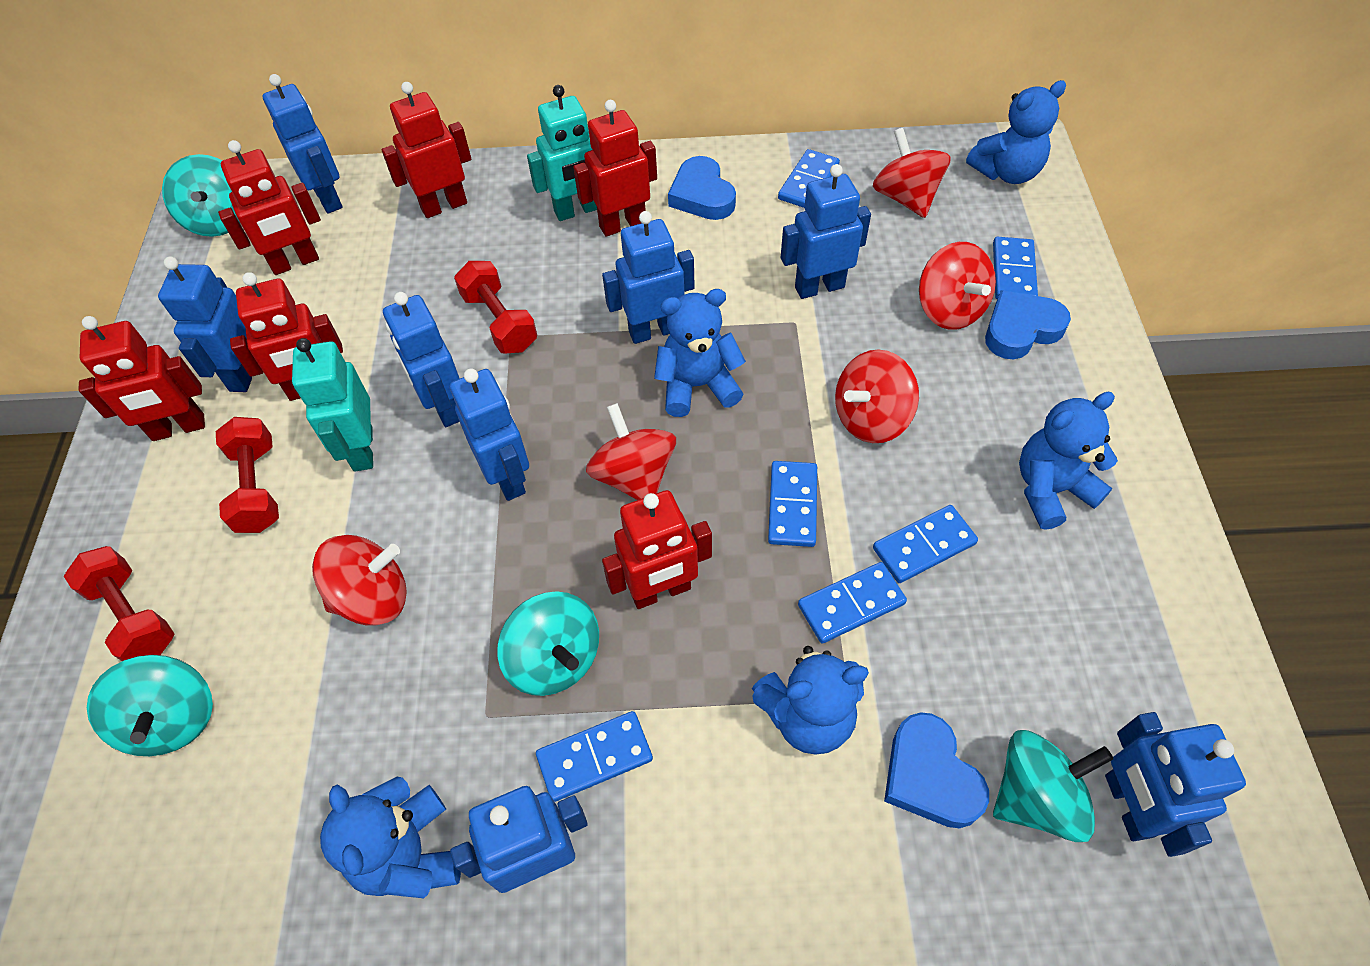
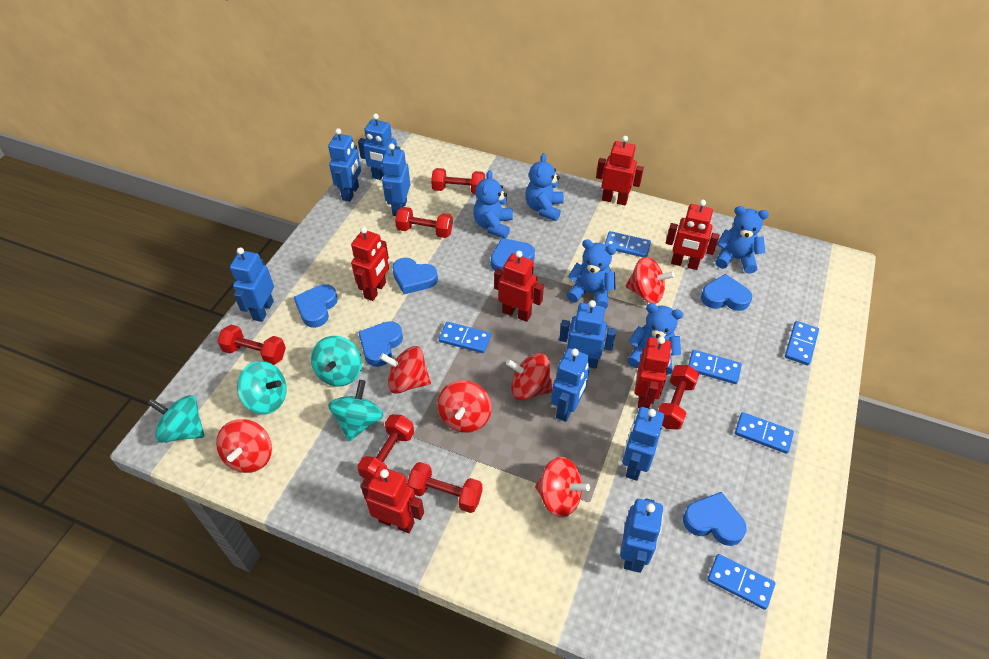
blue heart: [668,156,736,220] [884,712,989,828] [985,290,1071,359] = 3 -> [294,284,338,328] [358,321,403,367] [392,258,438,294] [491,238,535,271] [683,492,747,546] [701,274,752,311] = 6
red dumbbell: [64,546,175,661] [216,417,279,533] [454,261,537,353] = 3 -> [217,325,286,365] [357,414,414,480] [395,207,453,238] [407,462,482,513] [431,168,485,194] [658,365,699,430] = 6
red spinning top: [312,535,407,626] [586,403,676,500] [835,349,919,443] [873,128,951,218] [919,242,996,330] = 5 -> [216,419,272,473] [379,346,431,394] [437,380,491,433] [506,353,553,400] [535,457,590,518] [626,257,675,304] = 6
turquoise robot: [292,338,373,472] [527,85,597,221] = 2 -> none = 0

